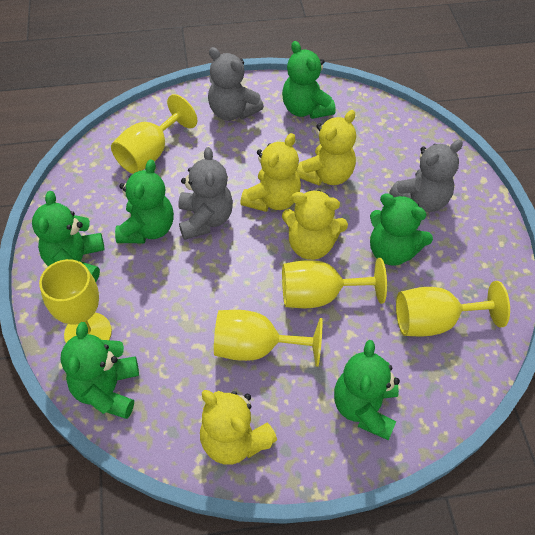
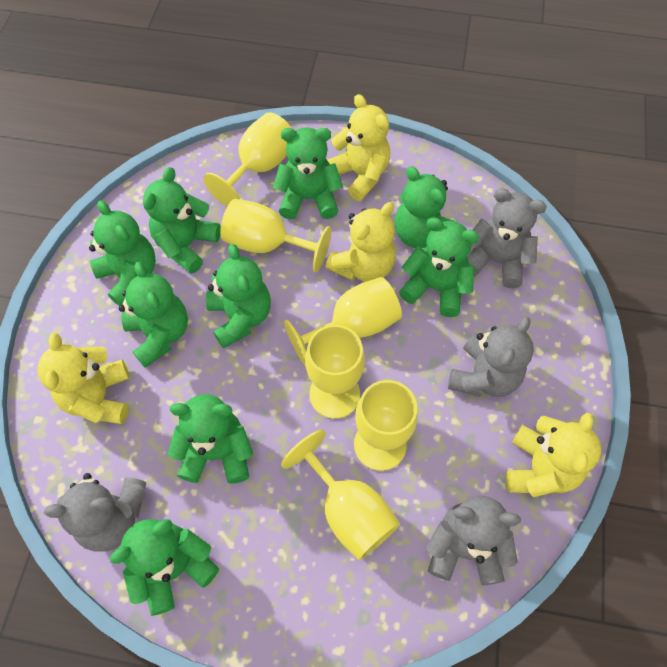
green teddy bear: [32,191,105,282] [61,322,139,419] [115,159,174,243] [282,41,336,119] [334,340,400,440] [370,193,433,266] = 6 -> [89,200,156,306] [110,519,219,616] [119,262,188,368] [143,167,221,274] [168,394,253,484] [206,244,271,348] [273,127,343,220] [395,166,456,248] [399,217,479,317] = 9
grey teddy bear: [179,147,233,240] [208,47,264,121] [389,140,463,212] = 3 -> [44,473,146,552] [427,496,521,586] [448,317,534,397] [468,188,547,288] = 4
yellow goblet: [39,259,112,343] [111,94,197,174] [214,310,323,367] [282,258,387,308] [396,281,510,336] = 5 -> [203,112,291,206] [220,199,331,272] [281,430,400,560] [284,277,402,365] [305,325,365,419] [354,380,418,471] = 6

